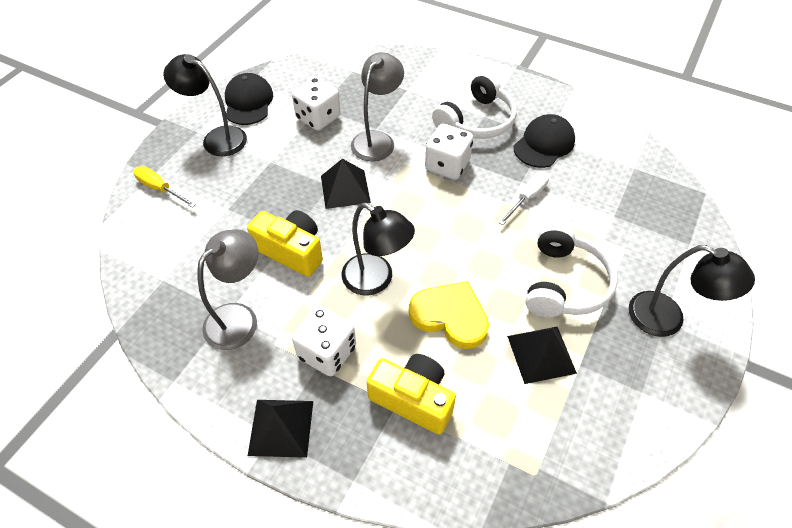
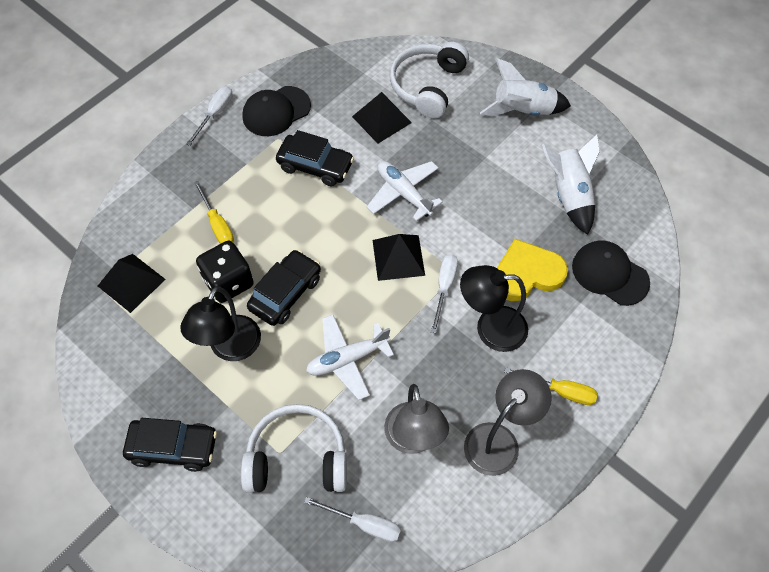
black car: none = 0 -> [123,418,217,472] [247,250,321,326] [276,130,354,186] = 3
black dice: none = 0 -> [196,241,254,303] = 1
black lamp: [163,54,247,156] [342,203,415,295] [629,245,755,337] = 3 -> [180,286,261,361] [460,265,528,352] = 2
white dice: [292,77,341,131] [292,306,356,376] [425,124,473,180] = 3 -> none = 0
white plane: none = 0 -> [306,314,394,400] [367,161,443,221] = 2
white rocket: none = 0 -> [480,58,571,116] [542,135,600,235] = 2
white screwdriver: [499,171,549,225] = 1 -> [186,86,233,146] [304,497,401,542] [431,254,458,333] = 3
yellow camera: [247,210,323,277] [367,354,456,434] = 2 -> none = 0
yellow screwdriver: [133,166,196,208] = 1 -> [194,181,234,244] [504,367,598,405] = 2

